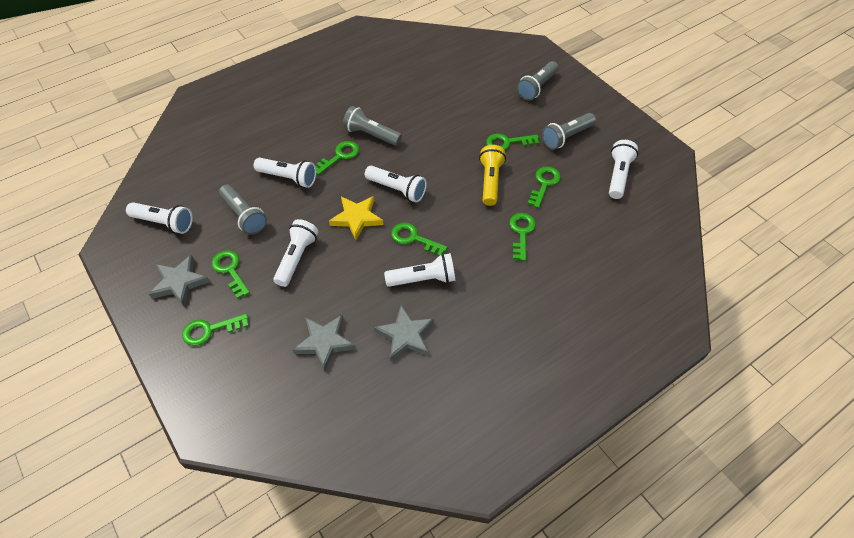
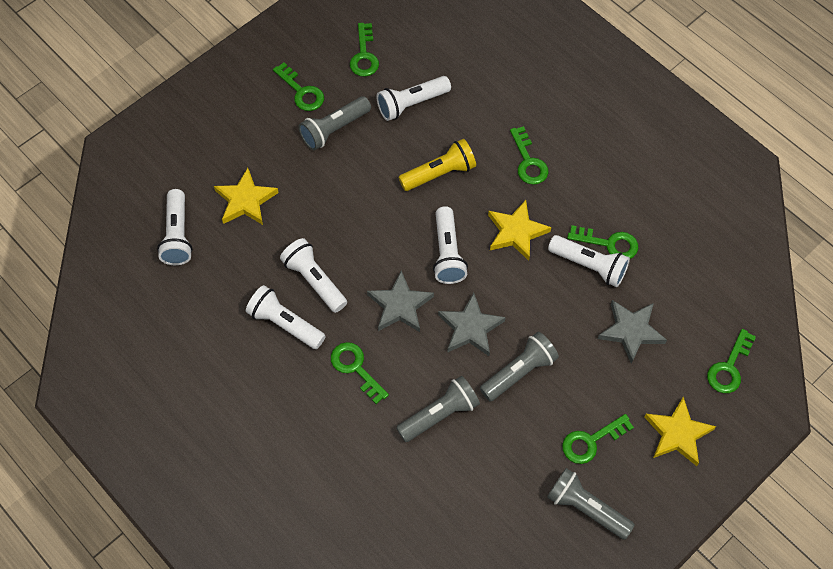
yellow star: [329,196,384,240] = 1 -> [214,168,279,225] [488,200,551,261] [644,396,716,466] = 3

